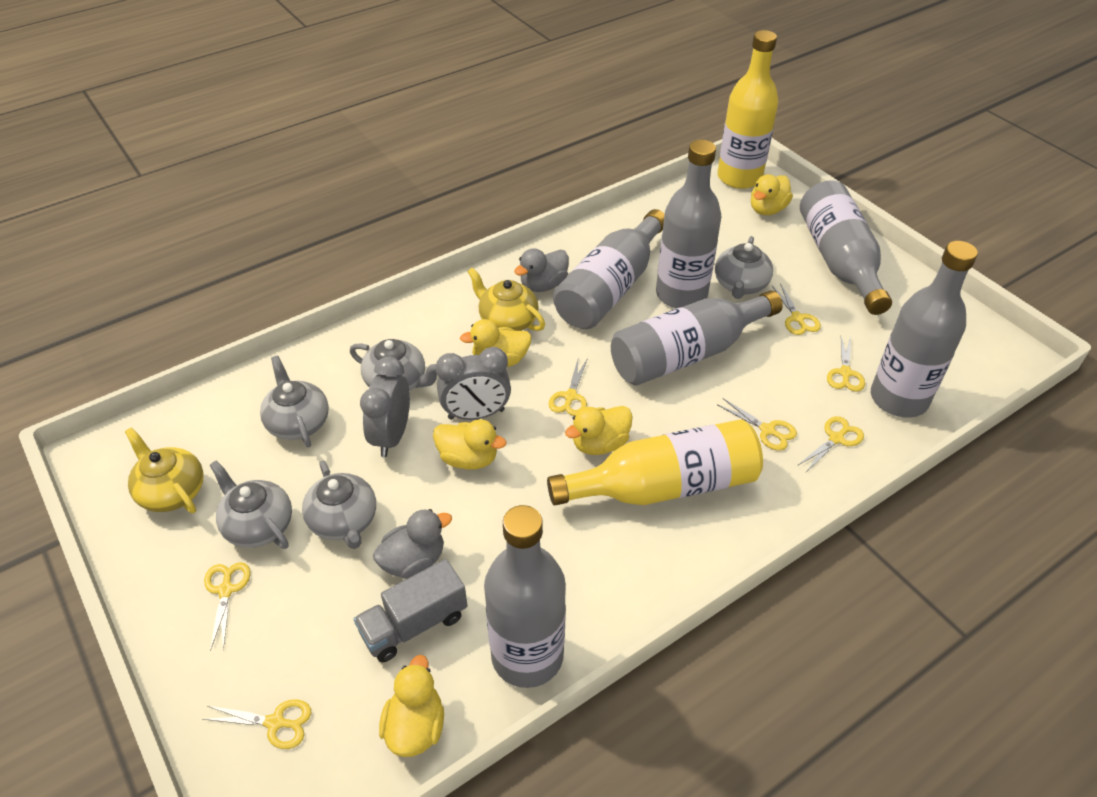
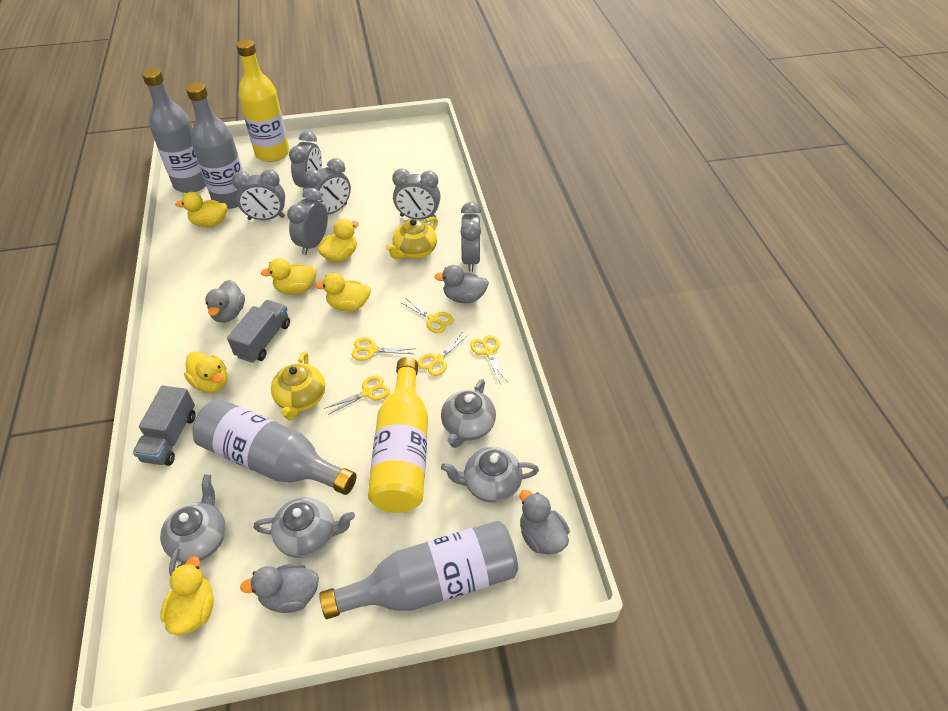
grey bottle: [484,505,566,688] [553,209,665,329] [611,290,783,386] [656,140,721,309] [800,180,892,315] [871,241,978,418] = 6 -> [142,68,206,193] [186,82,243,209] [192,399,357,495] [319,521,518,619] = 4
grey clock: [360,357,410,457] [436,347,511,420] = 2 -> [232,169,285,220] [287,188,328,255] [289,131,322,192] [304,158,351,215] [392,168,440,220] [460,202,481,272] = 6
grey duck: [373,509,452,579] [514,248,569,292] = 2 -> [205,280,245,323] [240,563,319,613] [434,265,489,303] [520,490,570,554] = 4
grey teapot: [210,460,292,549] [260,356,329,447] [302,460,376,549] [350,339,437,391] [715,236,773,299] = 5 -> [160,474,226,576] [253,497,355,558] [441,379,496,448] [441,447,539,503] = 4
grey truck: [354,559,467,662] = 1 -> [133,385,196,466] [227,300,290,363] = 2
yellow duck: [379,655,444,757] [433,419,506,470] [460,319,532,367] [565,406,633,455] [751,174,793,215] = 5 -> [160,556,214,635] [175,192,227,227] [184,351,228,393] [261,258,316,295] [315,273,371,311] [318,219,359,262] = 6
yellow scissors: [203,699,311,749] [204,562,250,651] [549,357,588,416] [717,398,797,451] [772,283,821,335] [797,416,864,472] [827,336,865,392] = 7 -> [324,375,390,415] [351,337,414,361] [400,298,454,333] [418,333,468,376] [470,335,508,383] = 5

